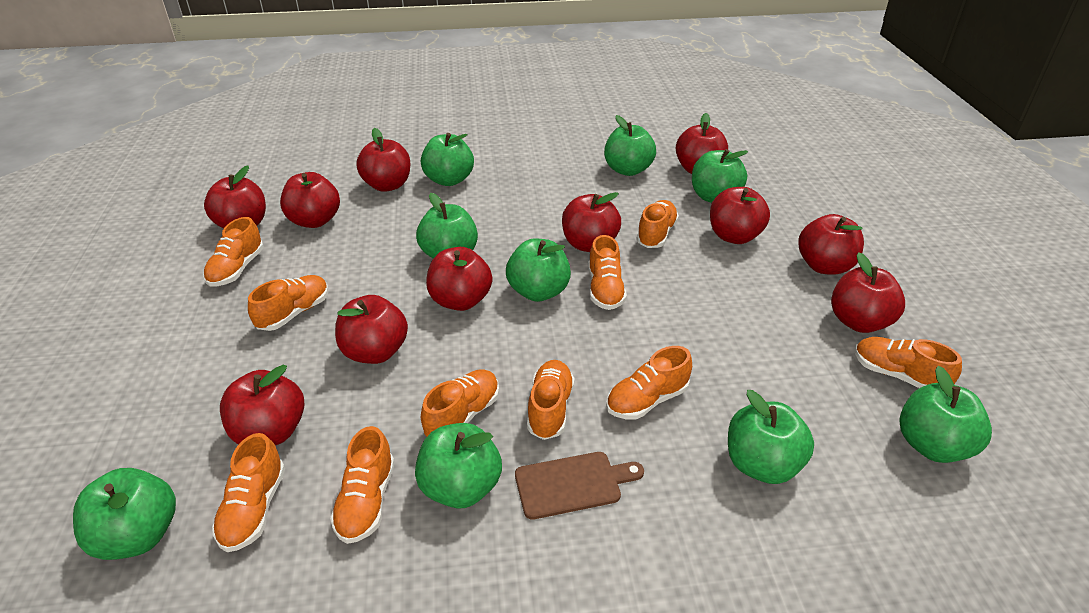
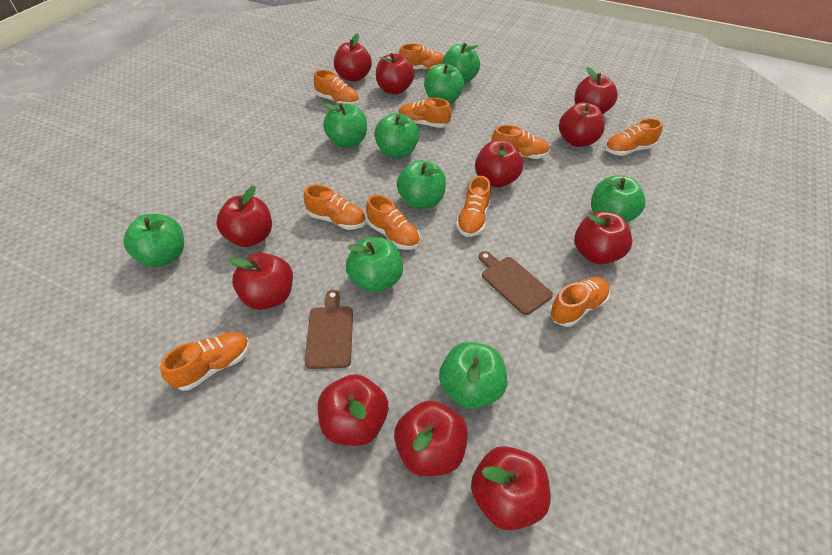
brown cutting board: [515,452,644,520] = 1 -> [305,290,353,369] [479,251,553,315] = 2

